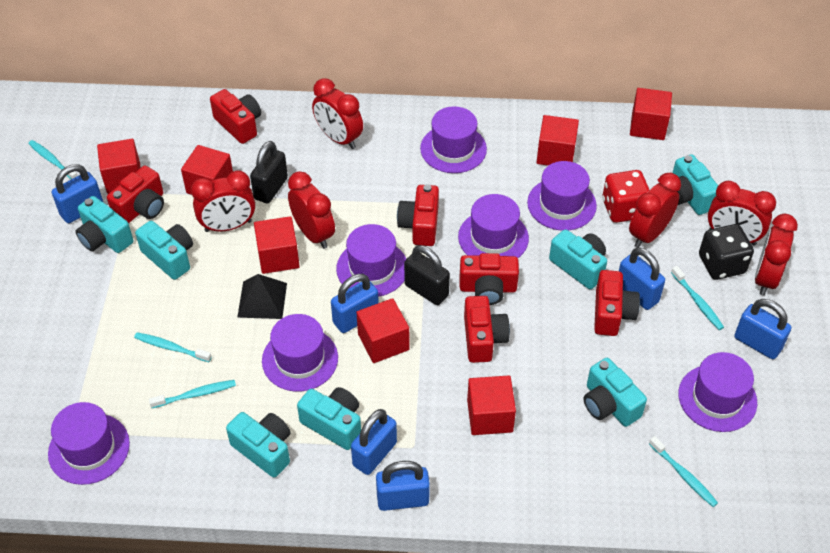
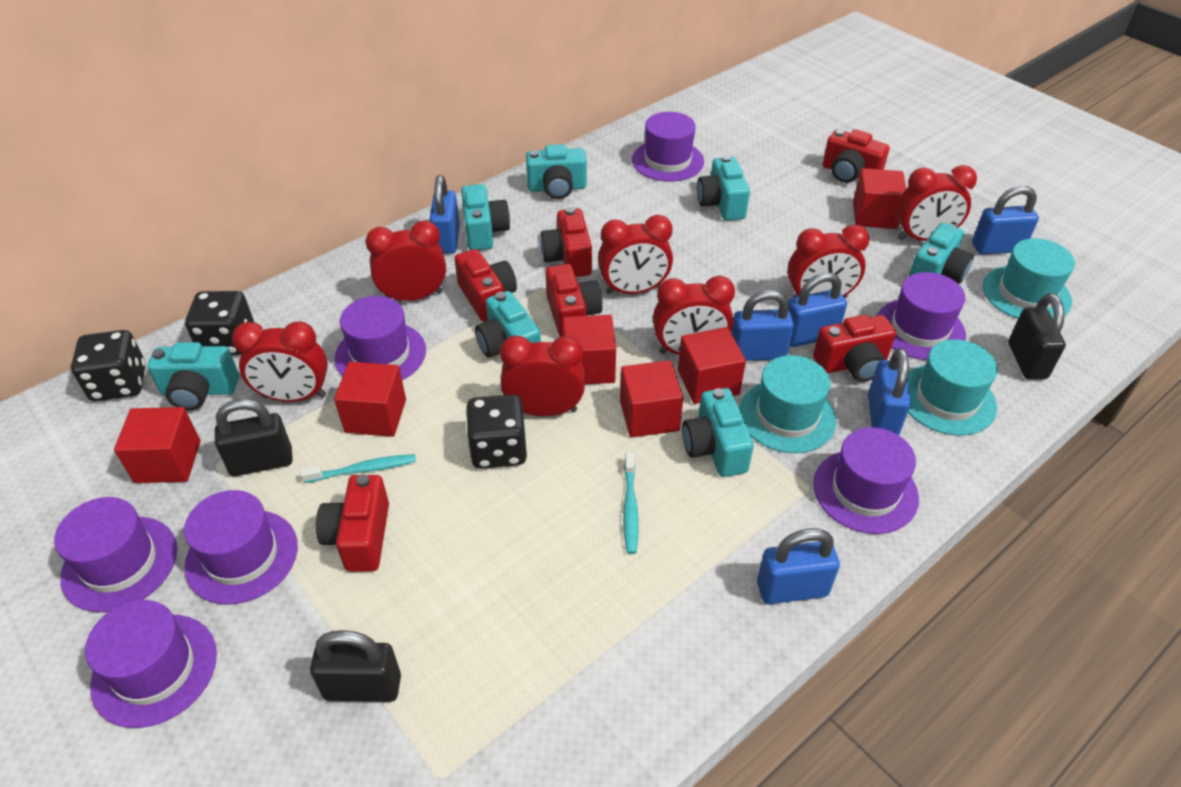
black dice: [699,224,754,280] = 1 -> [71,330,146,401] [185,291,254,355] [466,394,527,469] = 3
black padlock: [250,141,288,204] [404,245,450,305] = 2 -> [215,399,293,476] [310,630,401,702] [1008,293,1066,380] = 3
black pyramid: [237,274,287,319] = 1 -> none = 0
red clock: [191,170,255,232] [288,171,335,249] [312,78,363,149] [629,173,681,248] [708,181,776,245] [755,214,798,296] = 6 -> [232,321,328,402] [365,220,446,301] [500,336,585,416] [598,215,673,294] [653,276,735,355] [787,224,870,298] [896,165,977,241] = 7
red cube: [97,139,141,194] [181,145,233,195] [254,216,300,274] [356,298,409,363] [467,375,516,435] [536,115,579,166] [630,88,672,140] = 7 -> [114,407,201,483] [334,362,406,437] [563,315,616,384] [620,360,684,438] [678,327,746,404] [853,168,906,229] = 6
red dice: [602,170,649,223] = 1 -> none = 0
turquoise hat: none = 0 -> [739,355,837,453] [907,339,998,436] [983,238,1075,319] = 3
turquoise toothbrush: [29,140,77,179] [134,332,212,362] [149,380,236,408] [649,436,718,507] [671,266,724,330] = 5 -> [300,454,416,483] [623,452,639,554] = 2

